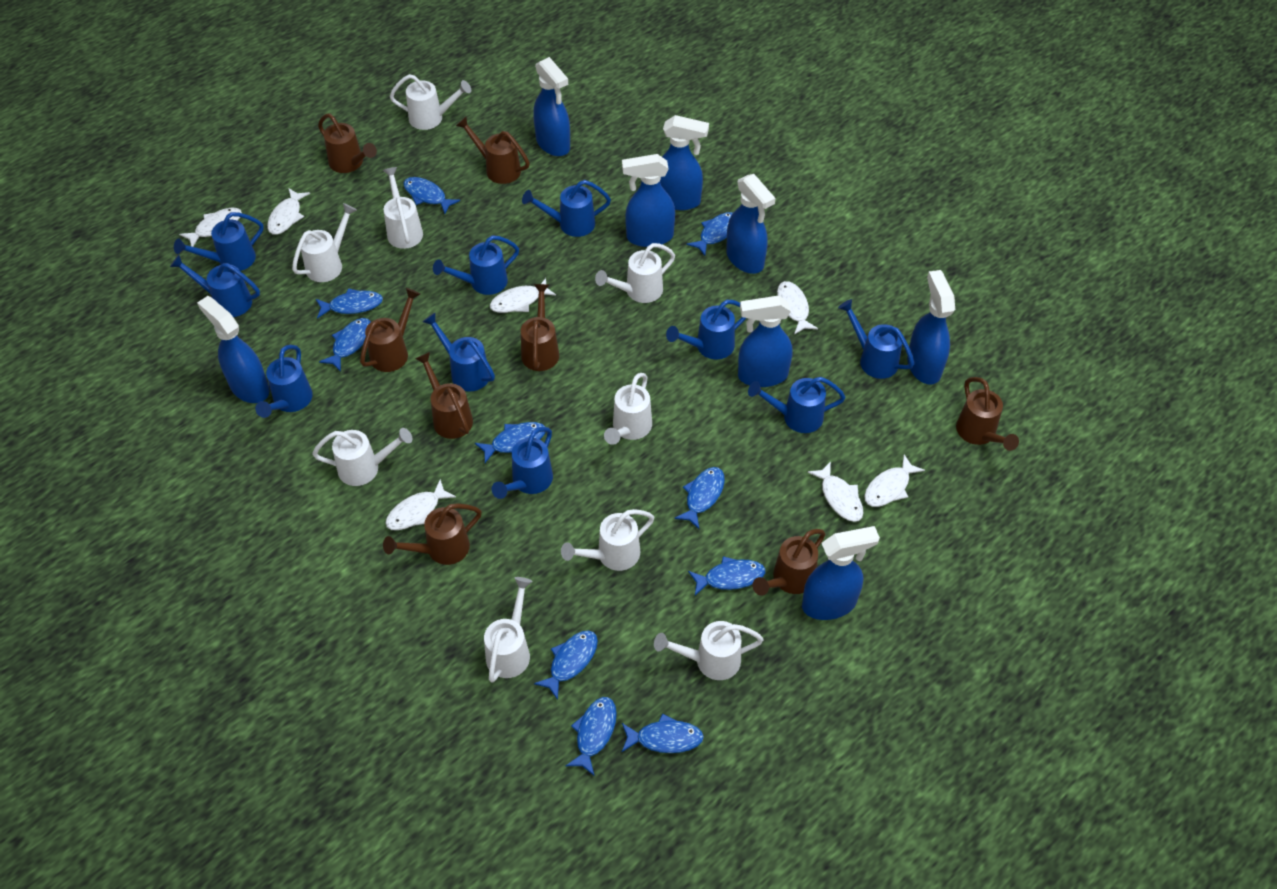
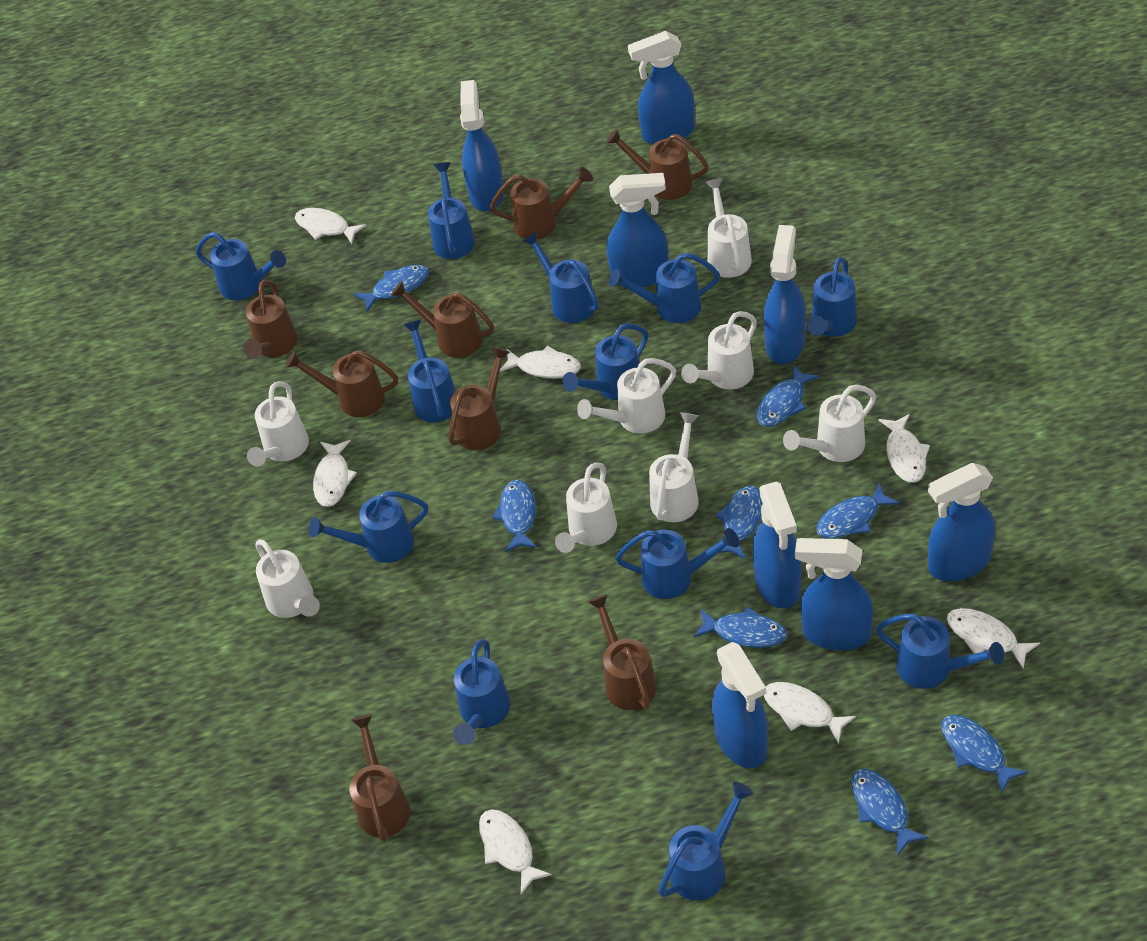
blue fish: [316,288,383,319] [319,318,371,372] [403,177,460,214] [475,422,545,463] [534,630,598,700] [566,697,617,775] [622,714,704,753] [674,467,725,529] [687,212,733,256] [688,556,766,596] = 10 -> [354,265,429,312] [492,480,537,552] [694,606,787,648] [716,486,763,560] [757,365,819,427] [816,482,900,539] [851,768,929,856] [942,715,1028,794] = 8
blue watering can: [170,255,260,317] [174,212,264,271] [255,345,313,418] [423,313,495,391] [433,235,519,295] [492,427,553,499] [522,180,611,237] [666,300,746,359] [748,377,846,433] [838,299,914,379] = 10 -> [196,232,286,300] [309,491,428,563] [404,320,456,422] [428,162,475,259] [453,639,510,745] [523,231,599,323] [562,323,648,400] [609,253,720,323] [615,528,739,599] [658,782,754,901] [807,257,857,337] [876,614,1004,689] = 12
white watering can: [292,203,357,282] [312,428,412,486] [383,167,423,249] [390,74,471,130] [484,577,533,683] [561,509,654,571] [595,243,675,303] [604,373,652,445] [654,621,764,680] = 9 -> [247,381,309,467] [256,540,320,618] [555,462,617,553] [577,358,676,434] [649,412,699,522] [681,311,757,389] [705,178,752,278] [783,385,876,462] = 8

